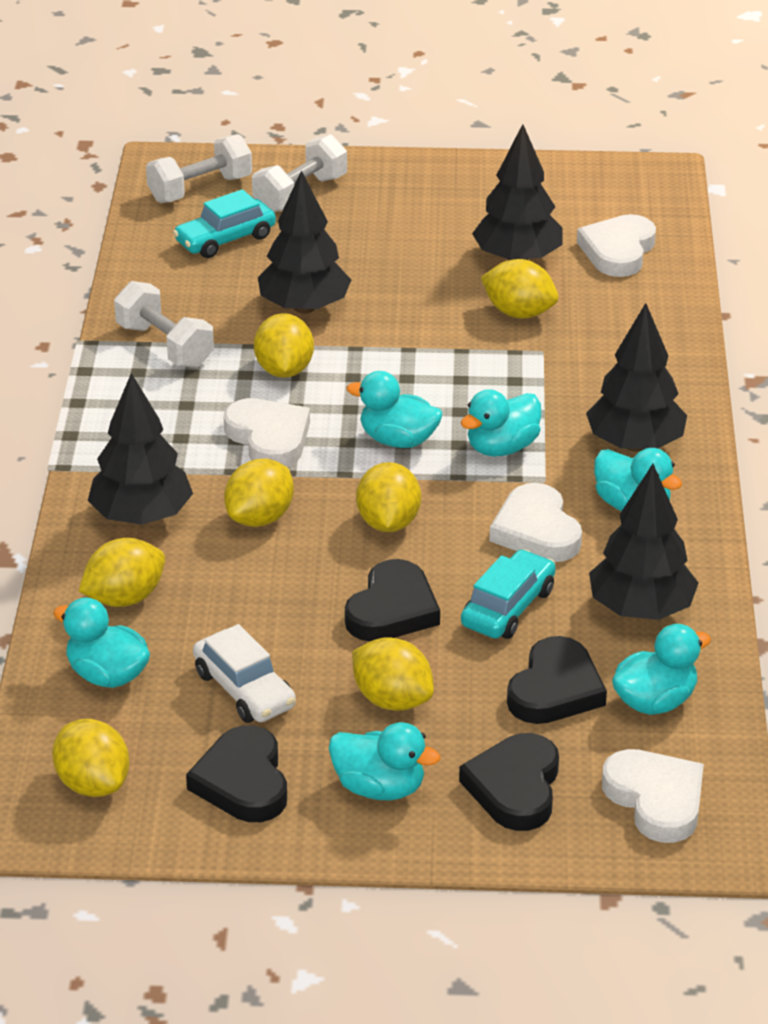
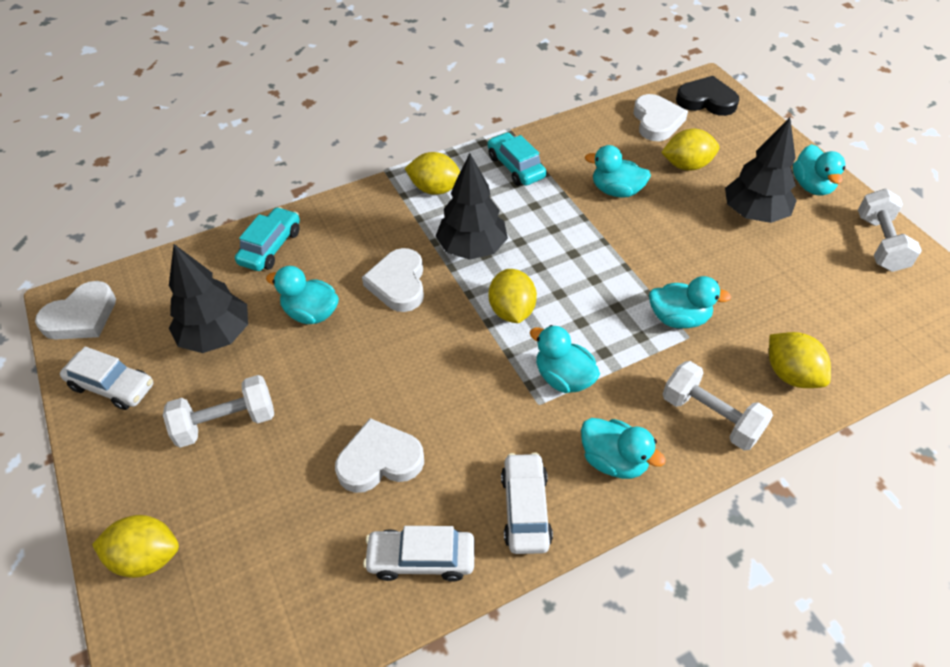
black heart: [186,725,287,822] [345,559,440,641] [459,733,559,831] [507,636,607,724] = 4 -> [676,76,739,116] = 1
black tree: [88,373,193,525] [258,170,351,314] [472,124,563,260] [586,303,687,452] [589,464,698,620] = 5 -> [169,244,248,353] [435,153,508,260] [725,117,797,223] = 3
white car: [193,624,296,723] = 1 -> [60,347,153,410] [363,526,475,582] [501,452,553,554] = 3
yellow lemon: [52,719,130,797] [79,538,165,607] [224,459,294,527] [254,313,314,378] [352,637,434,711] [356,462,421,532] [481,259,558,319] = 7 -> [92,515,179,578] [404,152,461,195] [489,269,537,323] [661,129,719,171] [769,332,831,388] = 5

